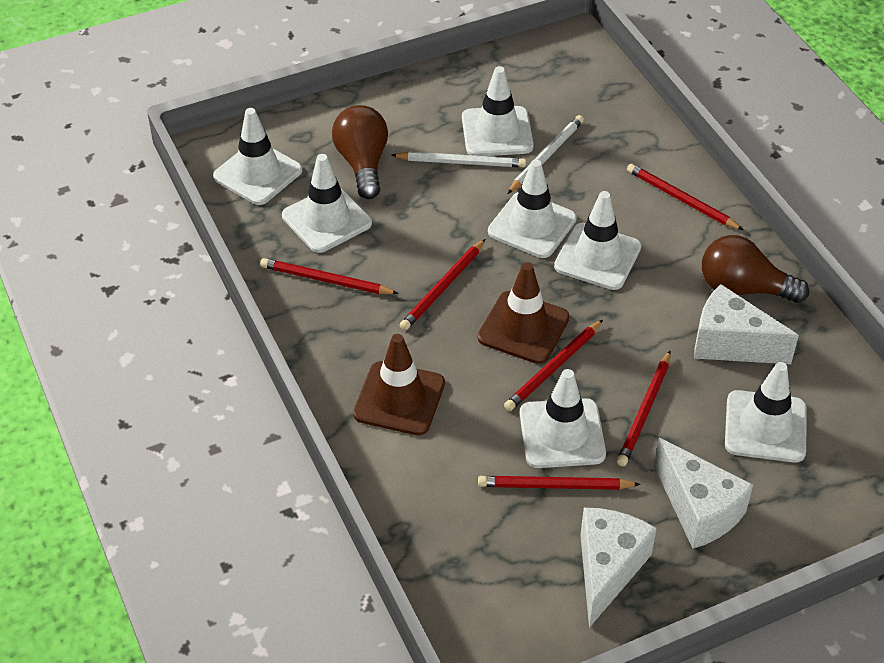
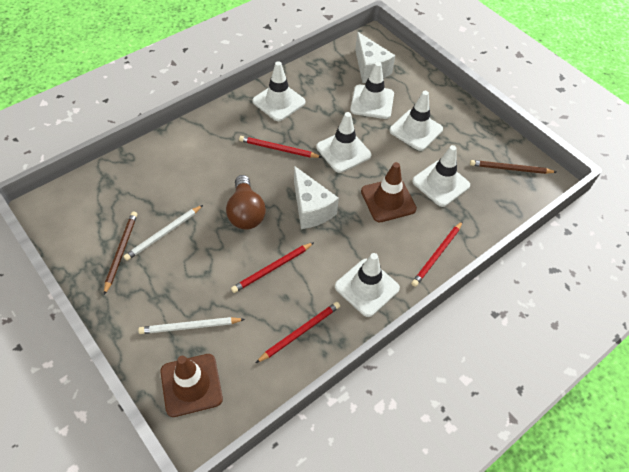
brown light bulb: [332,105,388,199] [702,235,809,303] = 2 -> [226,175,266,230] = 1
brown pencil: none = 0 -> [104,212,137,295] [470,160,556,174] = 2
red pencil: [260,258,399,294] [400,239,485,330] [478,476,641,490] [504,320,603,411] [617,351,671,466] [627,164,743,230] = 6 -> [231,242,314,293] [239,136,321,158] [256,302,340,363] [411,221,463,287] = 4
white cheese: [580,507,657,628] [654,438,753,549] [694,284,799,364] = 3 -> [294,166,339,229] [355,32,396,83] = 2
white traffic cone: [213,108,302,205] [282,154,372,253] [462,66,534,156] [488,160,577,258] [520,369,606,468] [554,191,641,290] [725,362,807,462] = 7 -> [252,61,305,121] [316,112,371,173] [335,253,400,317] [350,62,394,119] [389,91,443,151] [412,145,470,207] = 6

